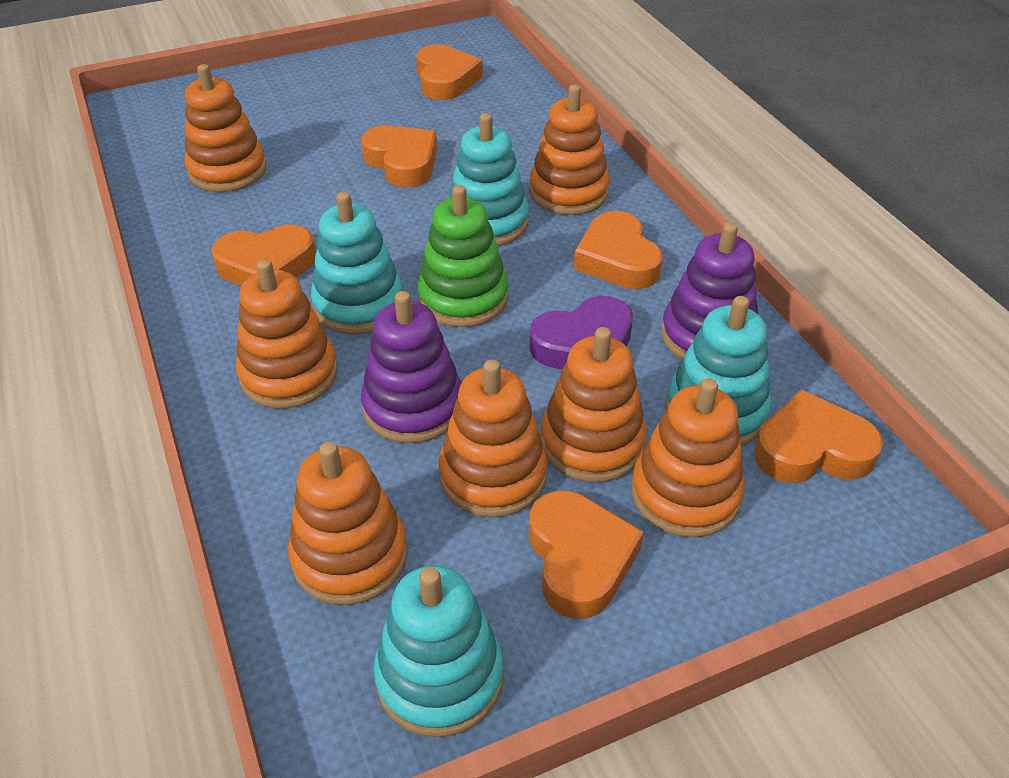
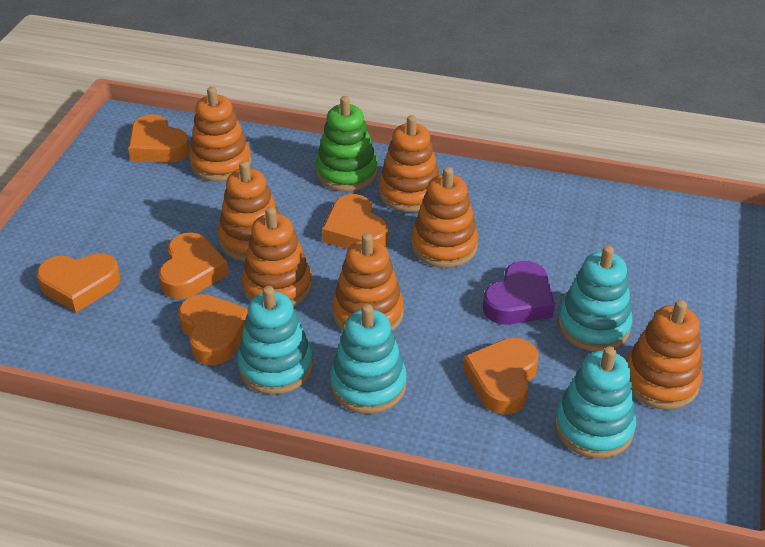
purple stacking toy: [361,291,462,443] [661,222,758,360] = 2 -> none = 0

